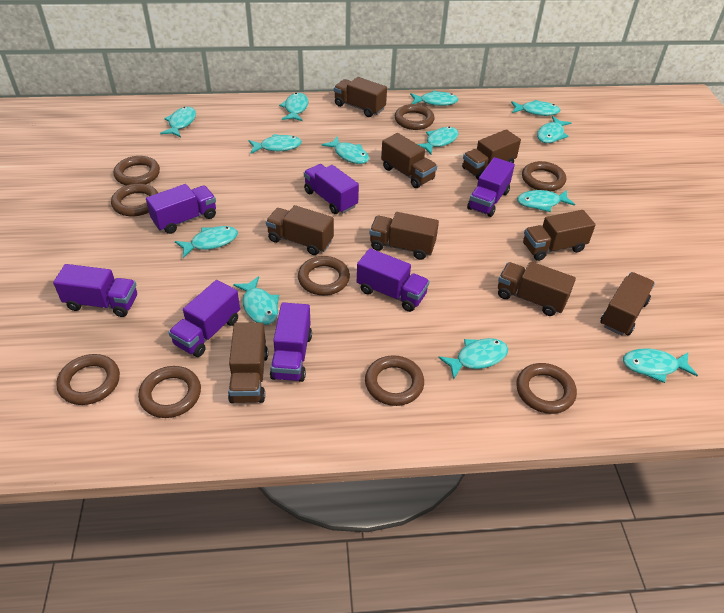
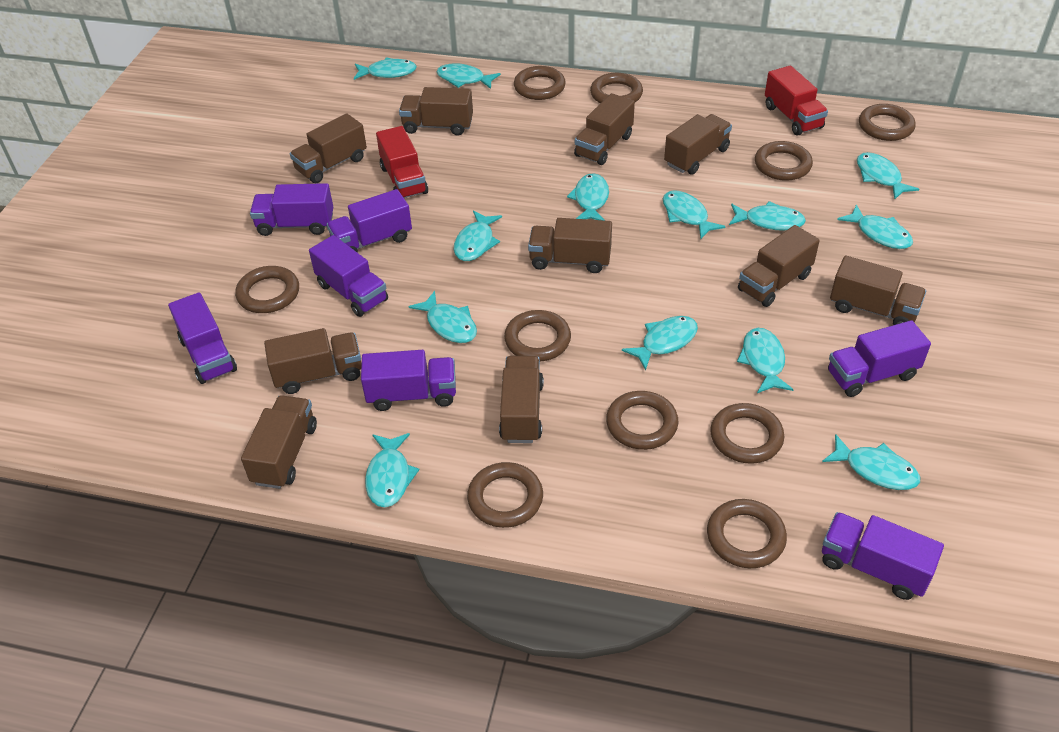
brown ring: [56,354,120,405] [111,183,158,216] [113,156,160,185] [138,366,201,418] [298,256,350,295] [365,355,424,406] [395,104,435,130] [516,363,577,414] [522,161,566,191] = 9 -> [235,266,299,313] [467,462,543,528] [504,310,571,361] [514,66,566,100] [590,73,643,103] [606,391,678,450] [707,499,787,568] [710,403,784,464] [755,141,813,181] [859,104,916,141] = 10
brown truck: [228,322,268,403] [266,205,334,255] [334,77,387,117] [370,212,439,260] [381,133,437,188] [462,129,521,179] [498,261,576,316] [523,210,596,261] [600,272,655,336] = 9 -> [241,395,317,489] [264,328,362,394] [290,114,367,183] [399,87,473,136] [499,356,544,443] [528,218,612,273] [574,93,635,165] [664,114,732,175] [738,225,820,307] [830,256,926,325] = 10
red truck: none = 0 -> [376,126,428,198] [765,65,828,135] = 2

